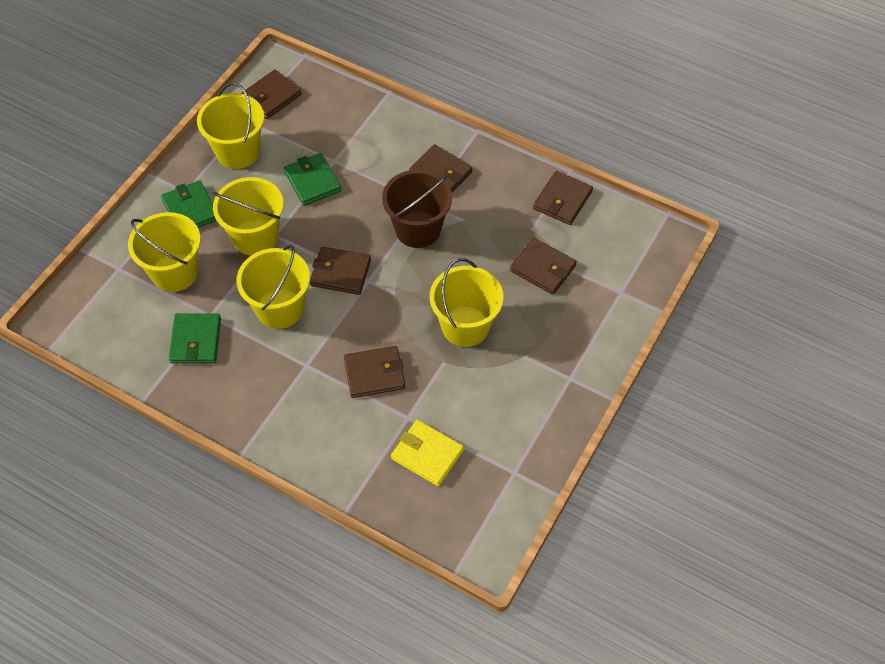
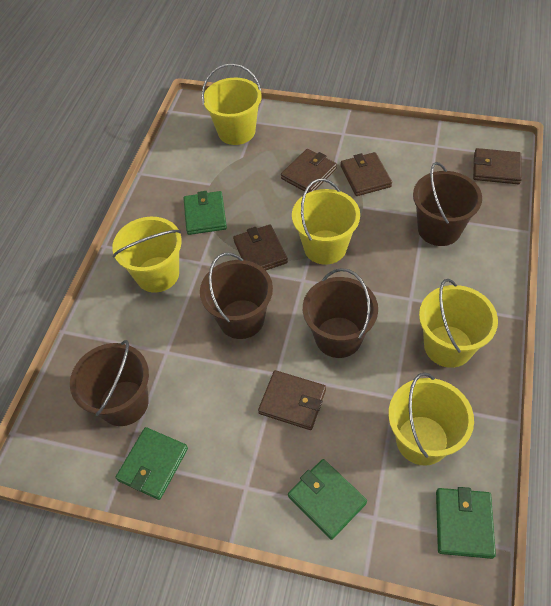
brown bucket: [382,170,452,248] = 1 -> [70,340,149,426] [200,253,273,339] [303,268,378,358] [413,162,482,246] = 4
brown wallet: [241,69,302,119] [310,247,371,295] [344,346,405,398] [409,144,472,192] [510,238,577,295] [533,171,593,225] = 6 -> [233,225,288,270] [258,370,326,430] [281,149,337,193] [340,152,392,196] [473,148,522,184] = 5
green wallet: [161,180,216,228] [169,313,221,363] [284,153,341,206] = 3 -> [116,427,188,500] [183,191,227,235] [288,459,367,540] [436,487,496,559] = 4
yellow wallet: [391,420,464,486] = 1 -> none = 0

